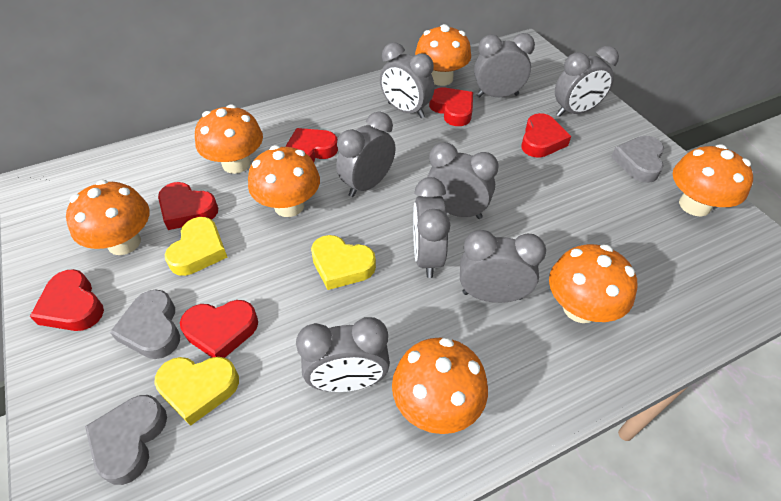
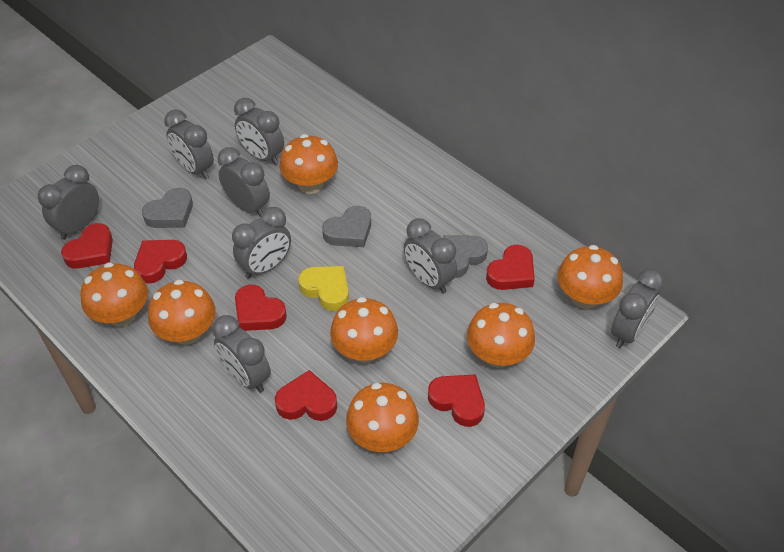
yellow heart: [154,357,239,426] [165,217,228,276] [311,235,376,290] = 3 -> [298,266,349,311] = 1

